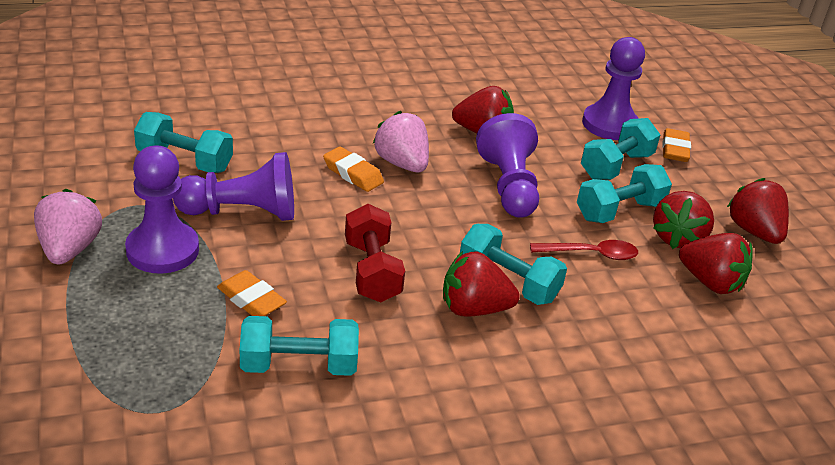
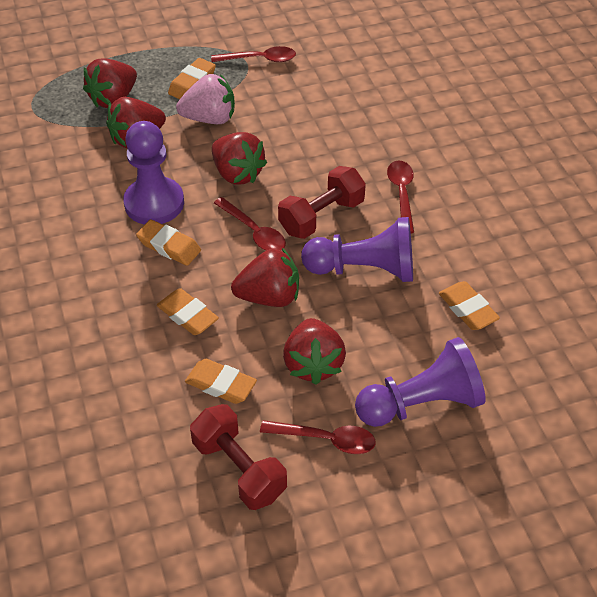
orange eraser: [217,270,287,316] [323,147,384,192] [662,128,691,162] = 3 -> [136,219,201,266] [157,288,219,335] [168,58,216,99] [185,359,257,404] [439,281,500,330] = 5
pink strawberry: [34,189,102,265] [373,111,429,172] = 2 -> [176,74,235,124] = 1
purple pawn: [125,145,199,274] [173,152,294,221] [476,113,539,218] [582,37,645,140] = 4 -> [123,121,184,225] [301,217,413,282] [355,337,485,427] = 3
red dumbbell: [345,204,405,302] = 1 -> [190,404,287,510] [278,166,366,239] = 2
red spoon: [530,240,638,260] = 1 -> [211,46,296,62] [214,197,286,250] [260,420,376,454] [387,160,414,234] = 4
turquoise dumbbell: [134,112,233,173] [240,316,359,376] [460,224,567,305] [577,164,672,223] [581,118,660,180] = 5 -> none = 0

